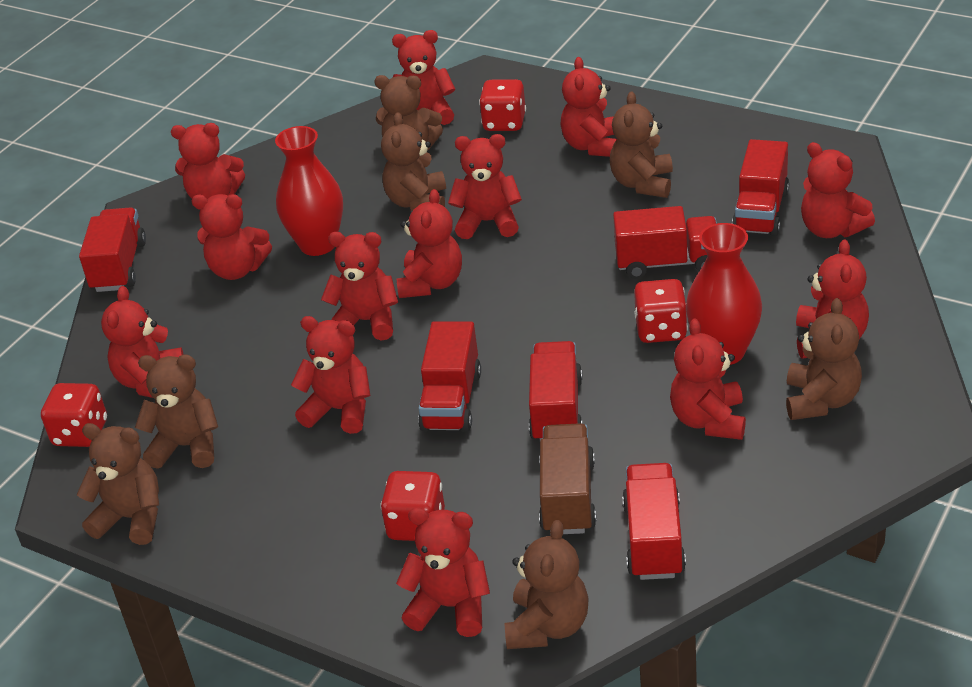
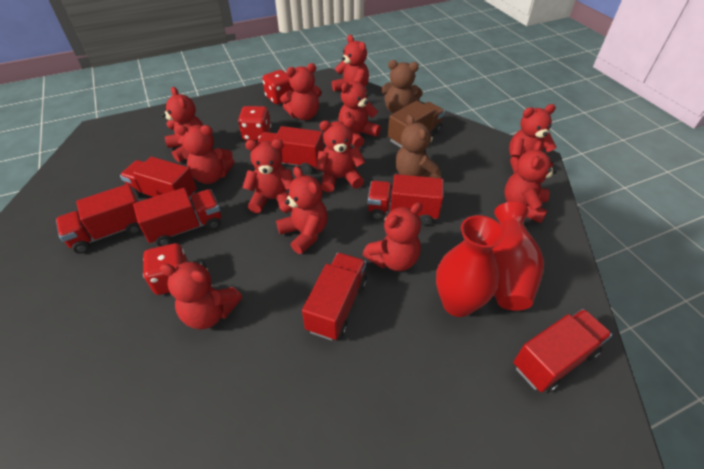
brown teddy bear: [77,423,159,545] [135,354,218,469] [374,75,443,150] [381,112,446,211] [505,520,589,649] [610,92,673,198] [786,298,862,420] = 7 -> [381,60,423,114] [395,114,441,178] = 2
red dice: [41,383,107,447] [380,471,445,541] [479,79,526,131] [634,279,688,343] = 4 -> [143,243,188,295] [238,106,271,141] [262,70,294,105] = 3
red teddy bear: [101,286,184,398] [171,123,245,199] [192,194,272,280] [291,316,370,434] [321,232,398,340] [392,30,455,125] [396,507,490,637] [397,189,462,298] [448,134,522,239] [560,57,617,157] [670,319,746,440] [796,239,869,359] [801,142,875,238] = 13 -> [160,261,242,329] [162,87,203,162] [175,125,234,184] [242,139,294,213] [276,166,328,254] [280,63,322,120] [316,118,365,192] [332,35,369,91] [338,75,381,148] [362,202,423,271] [505,140,557,223] [509,104,557,173] = 12
red truck: [79,207,146,292] [418,321,481,432] [529,341,583,441] [613,206,717,279] [622,463,686,580] [732,139,789,236] = 6 -> [56,184,141,254] [120,157,197,200] [133,188,221,247] [257,126,324,173] [302,253,367,341] [368,174,443,225] [513,309,612,393] = 7

